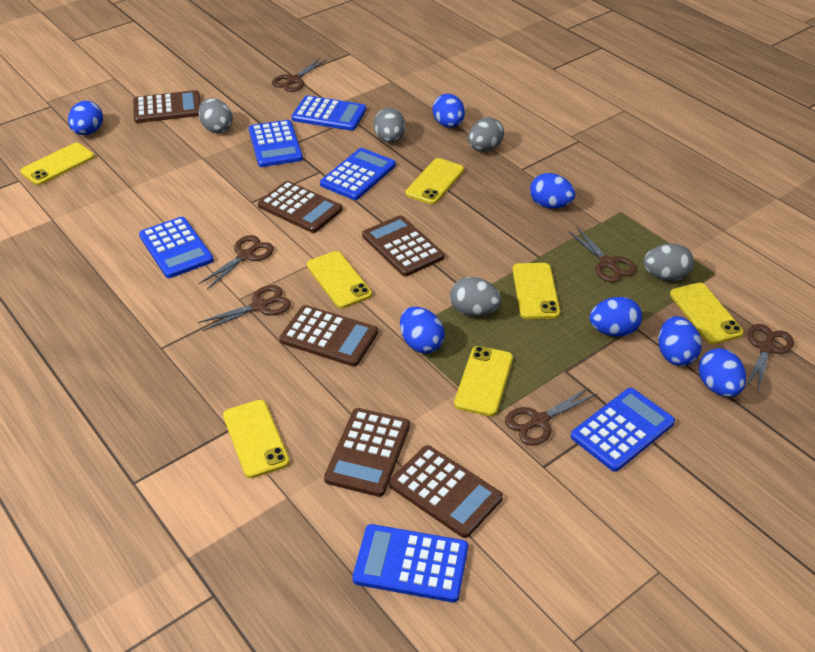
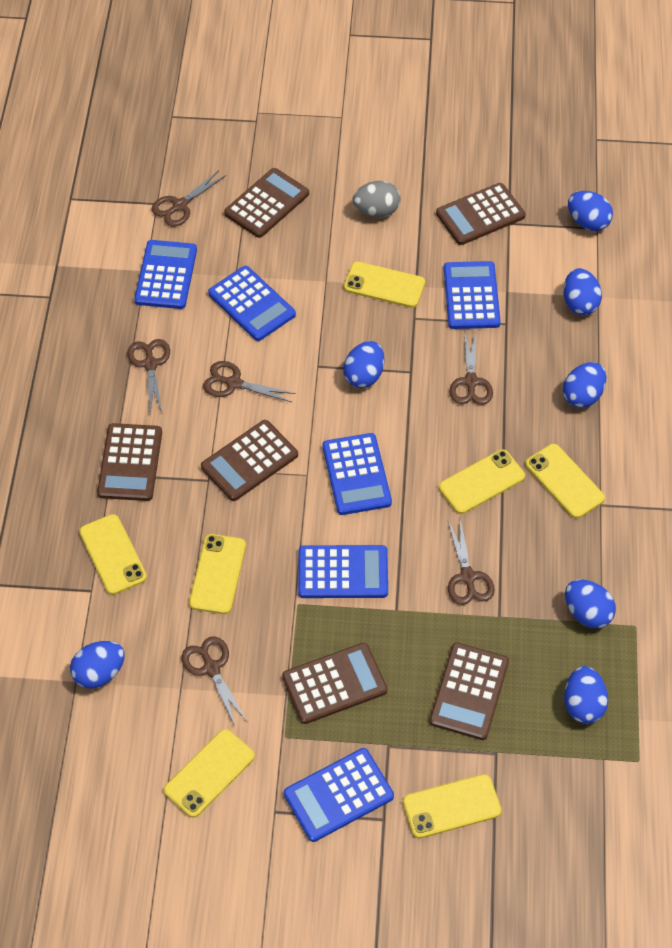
grey egg: [198,98,233,134] [374,108,406,143] [450,277,501,316] [468,117,504,152] [643,244,694,281] = 5 -> [353,181,401,217] = 1

